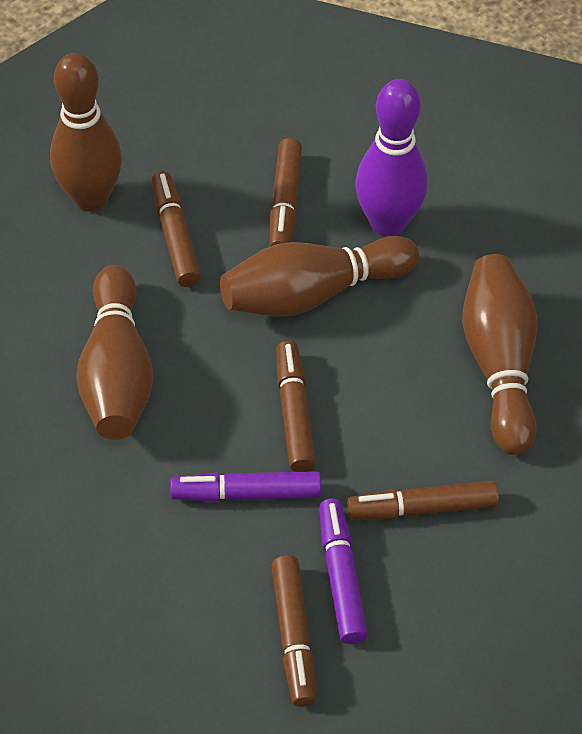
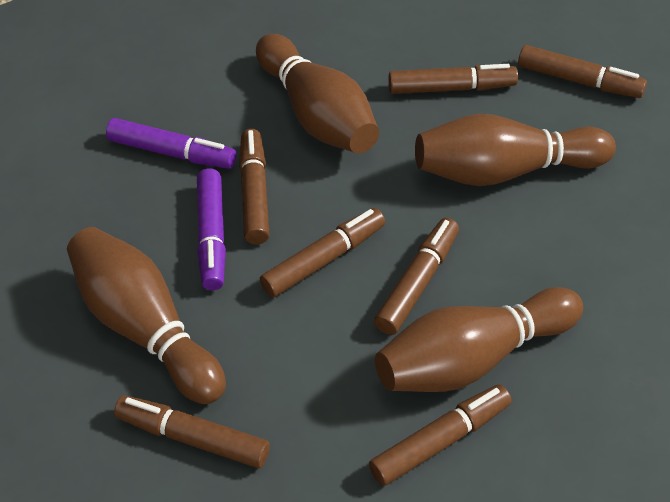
brown marker: [152,171,201,287] [270,138,302,246] [271,555,316,707] [276,341,315,472] [347,481,499,520] = 5 -> [114,395,270,468] [239,129,270,245] [260,208,385,298] [369,385,511,486] [374,218,459,335] [388,64,518,94] [518,45,647,98] = 7
purple bowling pin: [355,79,428,237] = 1 -> none = 0

